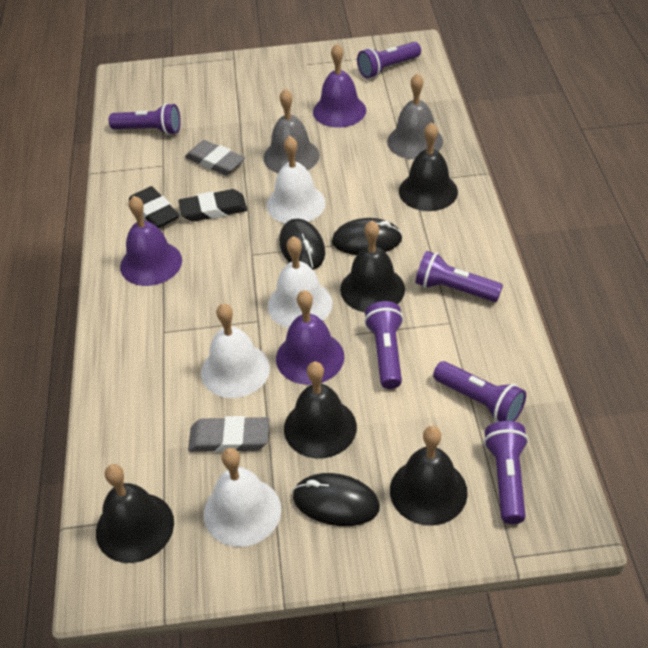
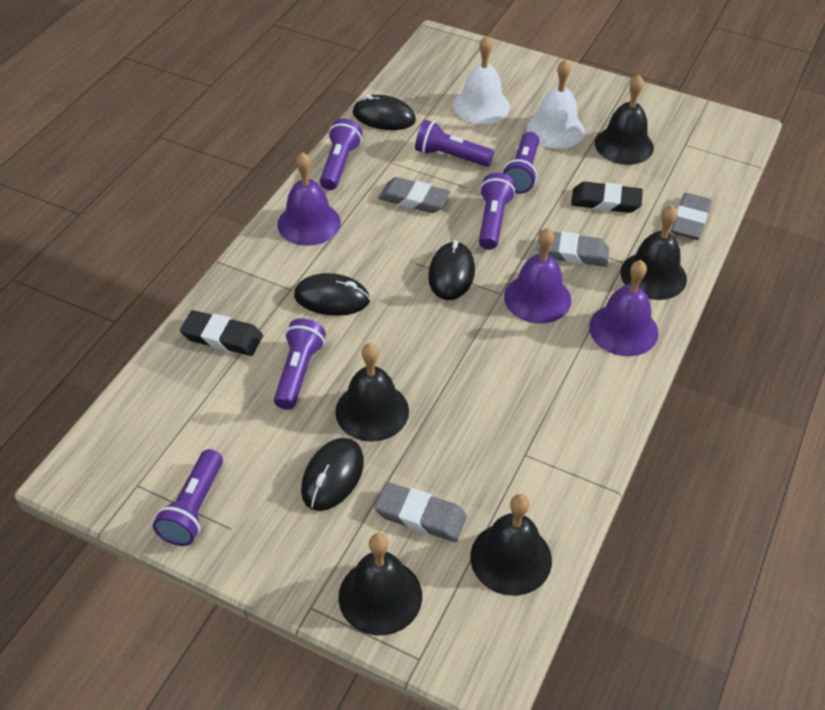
black mouse: [279,218,325,270] [293,473,380,526] [332,218,402,255] = 3 -> [294,273,370,316] [301,438,364,511] [352,94,416,130] [428,240,475,300] = 4
grey bell: [263,89,319,173] [387,73,443,159] = 2 -> none = 0
grey eraser: [185,140,245,175] [188,416,269,453] = 2 -> [374,482,467,542] [378,177,450,213] [537,230,609,267] [671,193,711,240] = 4
white bell: [201,303,270,398] [204,448,281,547] [267,136,326,223] [267,236,332,328] = 4 -> [453,36,510,124] [527,59,585,149] = 2

